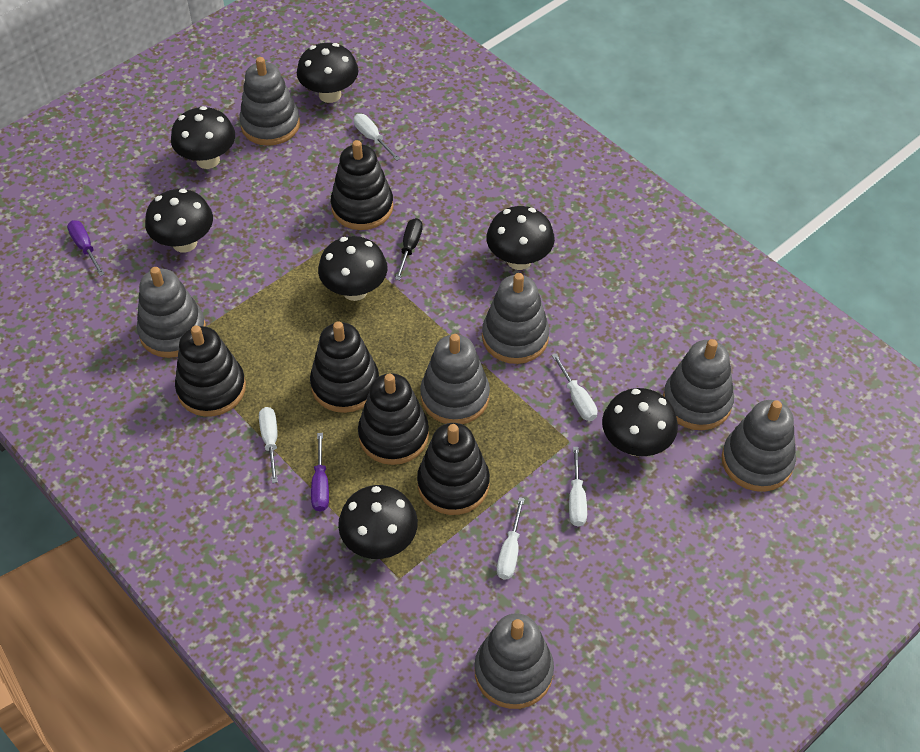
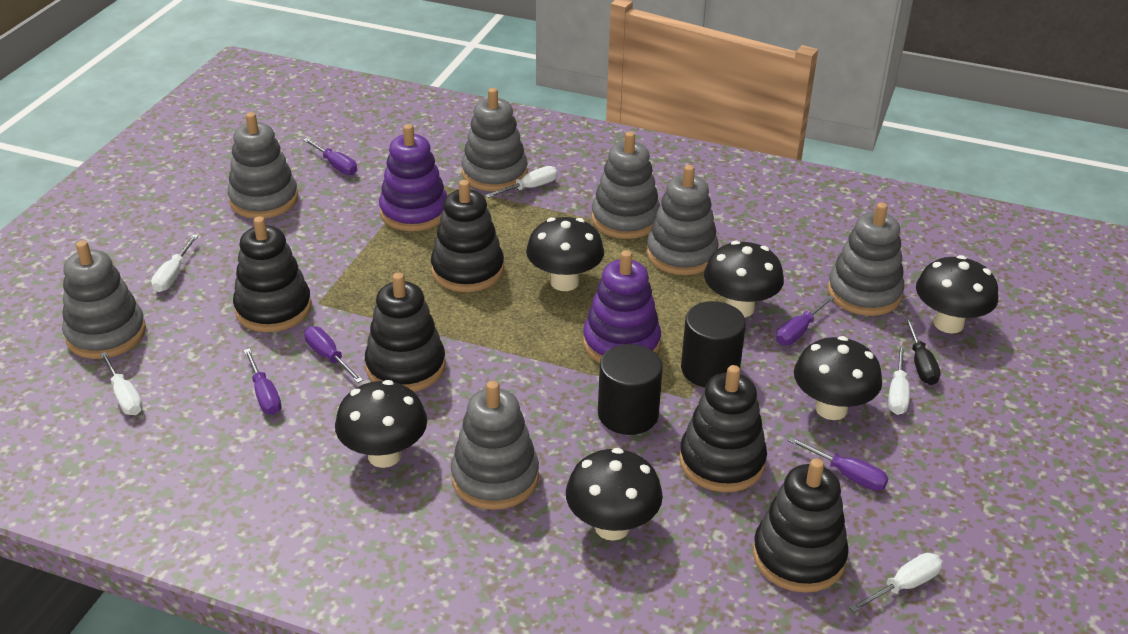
black cylinder: none = 0 -> [598,344,663,435] [681,301,746,387] = 2
black mushroom: [145,189,213,253] [171,106,235,169] [297,43,358,103] [318,236,388,301] [338,485,418,559] [486,206,555,270] [602,388,678,456] = 7 -> [335,380,427,468] [526,217,604,291] [566,448,663,541] [704,241,784,318] [794,336,882,420] [916,255,998,334] = 6
purple screwdriver: [67,220,105,276] [311,433,329,512] = 2 -> [244,348,281,415] [303,138,357,175] [304,326,363,383] [776,295,835,345] [788,437,889,491] = 5
purple stacking toy: none = 0 -> [379,124,447,231] [583,250,661,363] = 2

